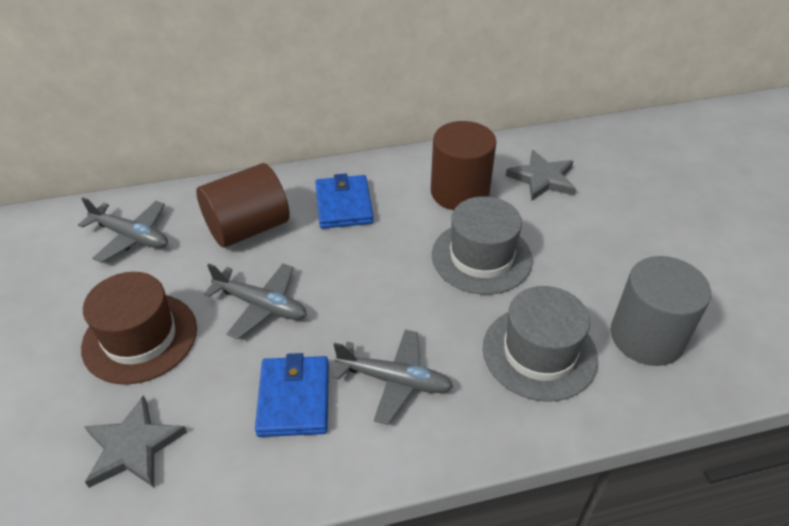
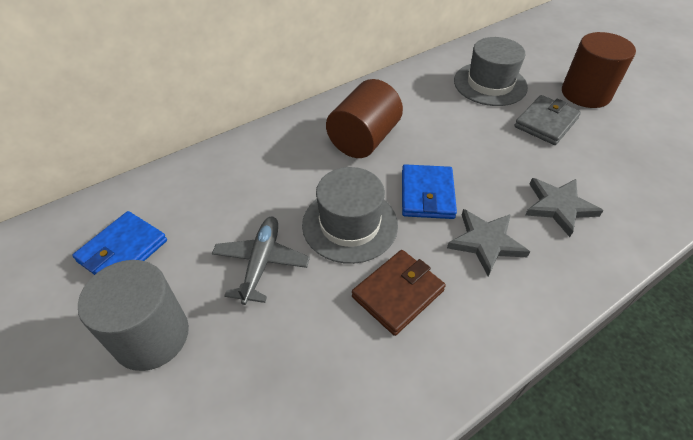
brown hat: [81,272,197,385] = 1 -> none = 0
brown wallet: none = 0 -> [352,250,446,336] = 1
grey plane: [78,197,168,263] [204,263,307,339] [332,330,453,425] = 3 -> [212,217,310,305] = 1
grey wallet: none = 0 -> [514,95,581,145] = 1

